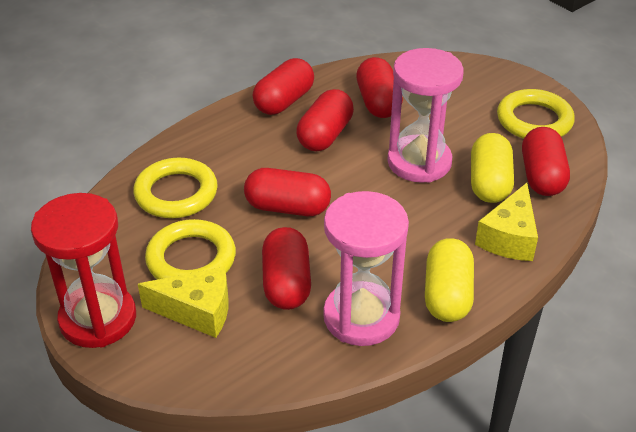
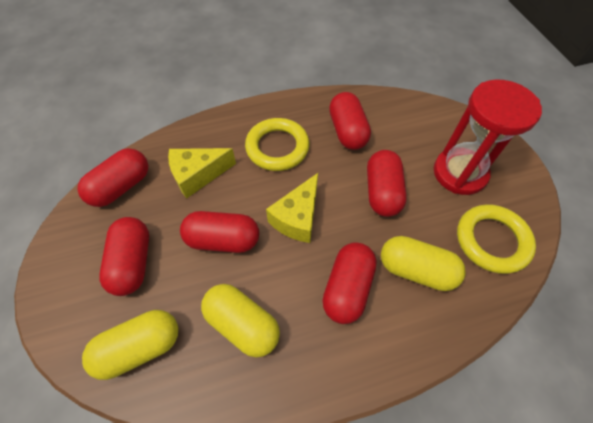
pink hourglass: [323,191,409,346] [387,48,464,183] = 2 -> none = 0
yellow capsule: [425,238,474,322] [471,133,514,203] = 2 -> [82,310,178,380] [201,284,280,357] [381,236,466,291] = 3
yellow ring: [133,158,218,218] [145,219,236,280] [497,89,575,139] = 3 -> [245,118,310,171] [457,204,536,274] = 2

